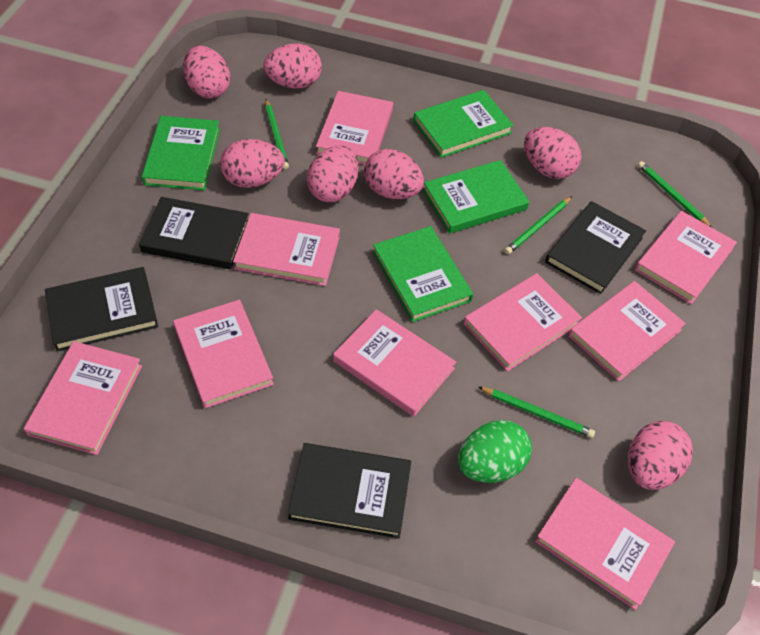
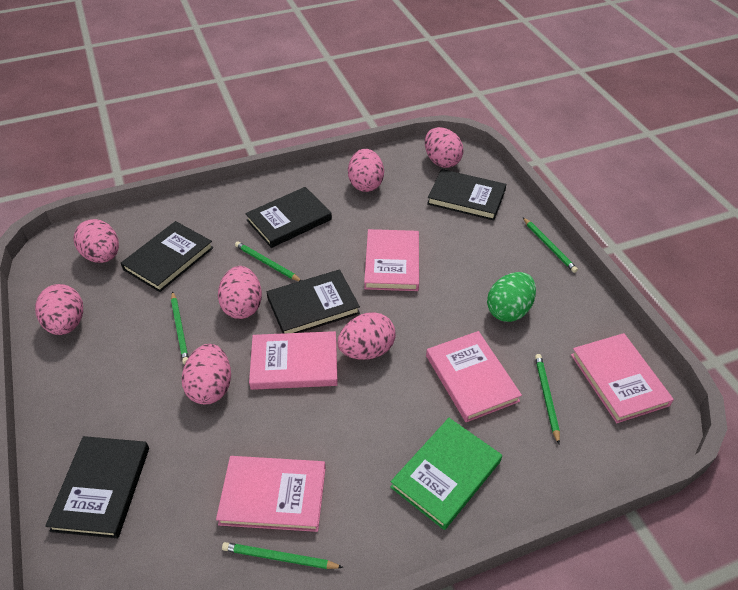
black book: [45,267,158,352] [139,197,249,269] [288,443,411,538] [545,201,646,294] = 4 -> [45,436,149,539] [121,221,213,292] [245,187,332,248] [267,269,360,333] [427,169,507,221] = 5
green book: [142,116,220,190] [373,226,473,322] [413,90,514,158] [423,160,529,234] = 4 -> [390,418,502,530] = 1
green pencil: [265,99,289,169] [479,387,595,438] [504,196,572,254] [638,161,712,227] = 4 -> [171,291,189,364] [222,542,343,569] [235,242,302,281] [523,217,578,273] [535,354,560,444] = 5
pink book: [24,341,142,455] [173,300,274,408] [233,213,340,286] [316,91,393,165] [333,309,456,417] [464,273,582,372] [535,478,675,610] [568,281,686,382] [635,211,737,304] = 9 -> [216,456,326,532] [249,331,338,390] [364,229,419,291] [426,331,522,422] [571,333,674,423] = 5

